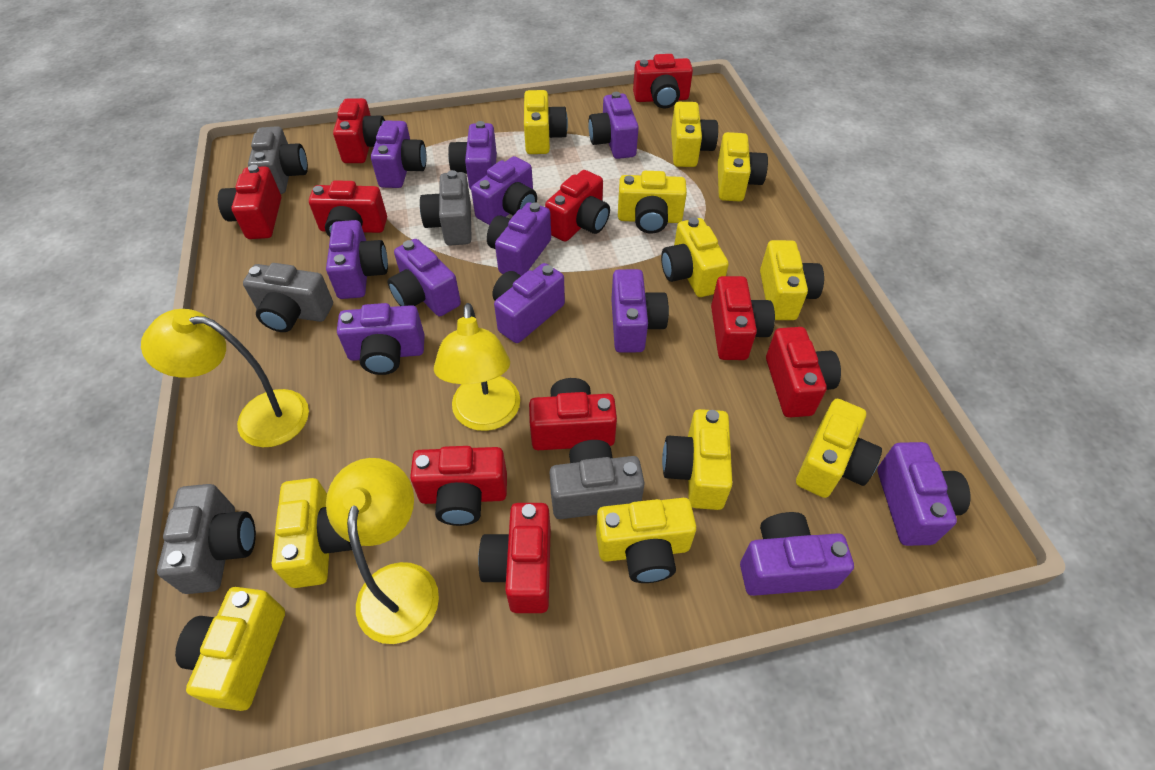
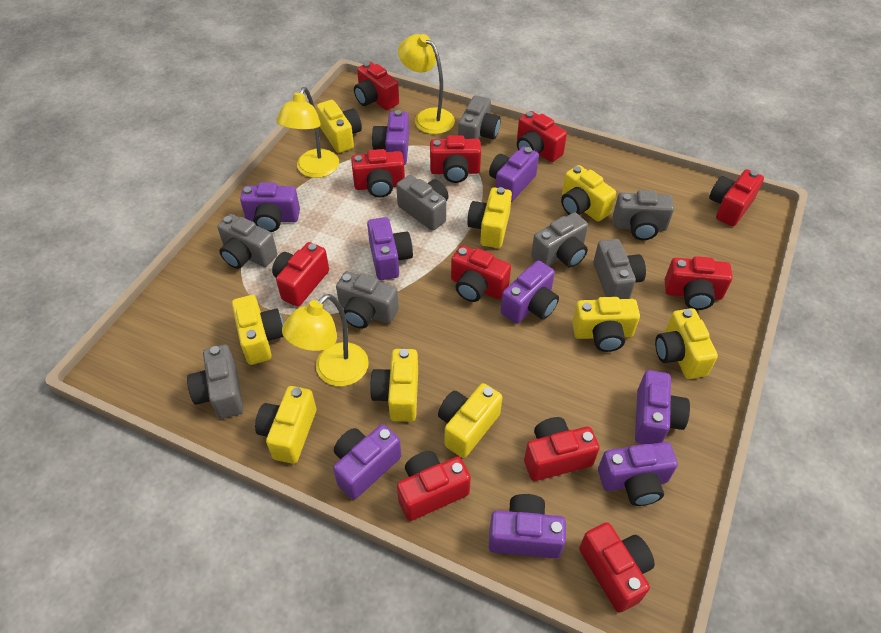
grey camera: [157,484,256,594] [243,263,333,332] [248,126,308,194] [420,170,472,246] [549,440,645,519] = 5 -> [187,345,243,419] [217,214,278,269] [336,271,399,329] [396,175,449,231] [458,95,501,140] [531,212,588,268] [593,239,646,299] [613,190,674,240] = 8
purple camera: [326,220,388,299] [337,303,424,375] [371,120,427,188] [388,239,461,316] [448,121,497,190] [471,156,537,225] [487,202,551,276] [492,263,565,343] [588,92,639,159] [611,269,669,353] [740,512,854,596] [877,442,970,546] = 12 -> [240,183,300,232] [333,424,401,500] [367,217,413,280] [372,110,409,165] [489,146,539,202] [489,494,566,558] [501,261,559,324] [598,442,678,506] [635,370,690,444] = 9
red camera: [218,165,281,239] [309,180,387,237] [333,98,385,163] [410,446,507,526] [478,503,551,613] [529,378,617,450] [545,170,610,242] [633,54,693,109] [711,276,775,360] [766,327,841,418] = 10 -> [272,242,329,307] [351,149,405,198] [354,62,399,110] [397,451,471,521] [430,135,481,183] [451,245,511,302] [517,111,567,162] [524,417,600,481] [579,522,655,612] [665,256,732,310] [709,169,764,227] = 11
yellow camera: [175,587,285,711] [272,478,352,588] [524,90,568,154] [596,498,696,583] [618,171,687,234] [661,217,729,297] [662,409,733,510] [671,102,718,167] [718,132,768,202] [760,240,824,320] [796,399,882,498] = 11 -> [232,295,284,365] [255,386,316,464] [317,100,362,153] [370,349,418,422] [438,383,502,458] [467,187,512,248] [561,165,616,222] [572,297,640,352] [655,308,718,379] = 9

